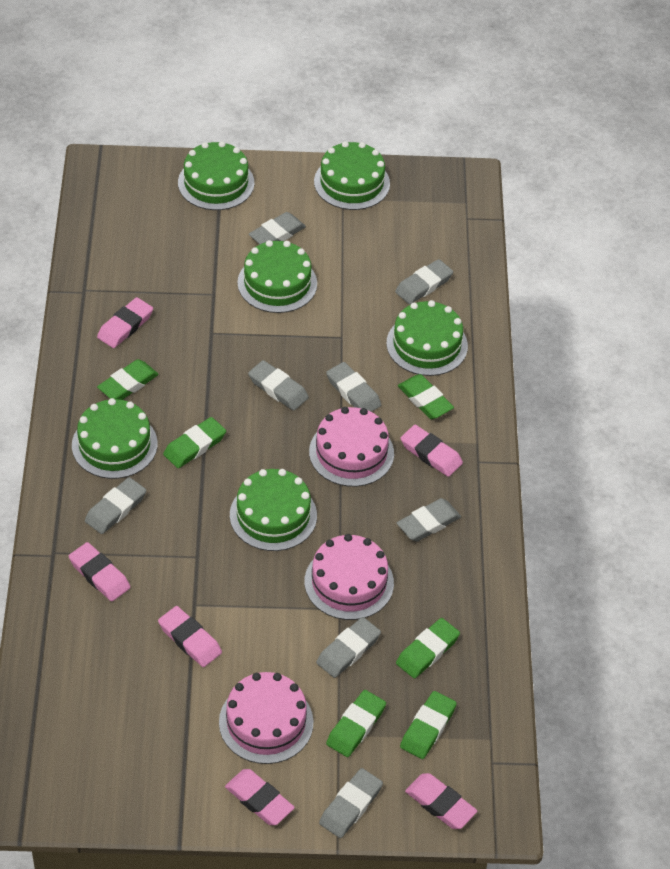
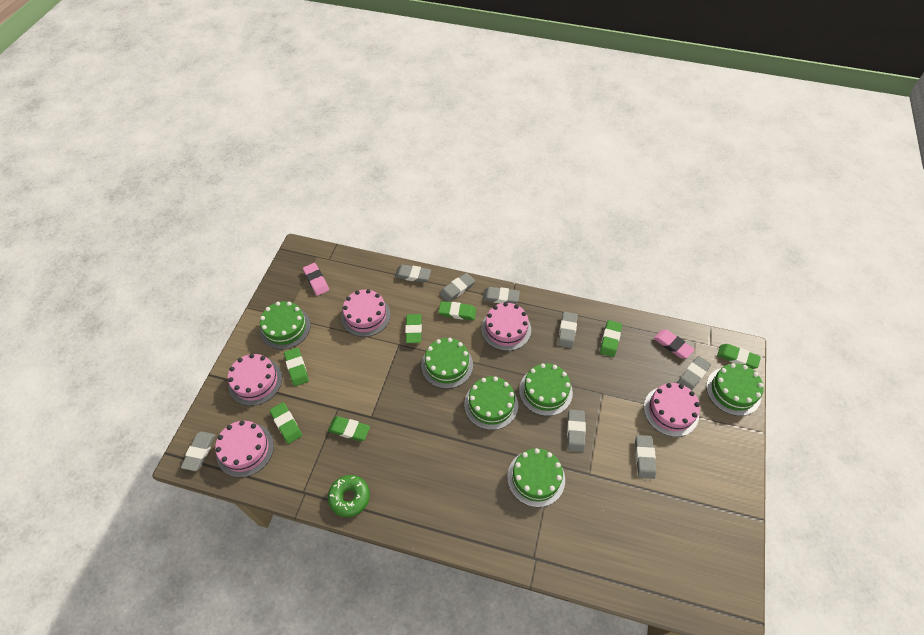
green donut: none = 0 -> [328,475,370,517] = 1
green eraser: [97,359,159,400] [163,417,226,468] [326,690,386,757] [396,618,460,678] [398,374,454,419] [400,691,457,759] = 6 -> [269,402,302,444] [284,347,309,386] [328,416,370,441] [405,314,422,343] [439,301,476,320] [600,320,622,357] [717,344,761,369] = 7
pink cake: [219,672,314,764] [305,534,394,620] [309,407,394,487] = 3 -> [215,421,274,477] [228,354,282,406] [341,289,391,337] [481,302,531,351] [644,383,700,437] = 5
pink eraser: [69,542,130,601] [97,297,153,348] [158,606,222,667] [225,769,295,825] [401,425,463,477] [405,773,477,829] = 6 -> [303,263,329,296] [654,330,695,359] = 2

